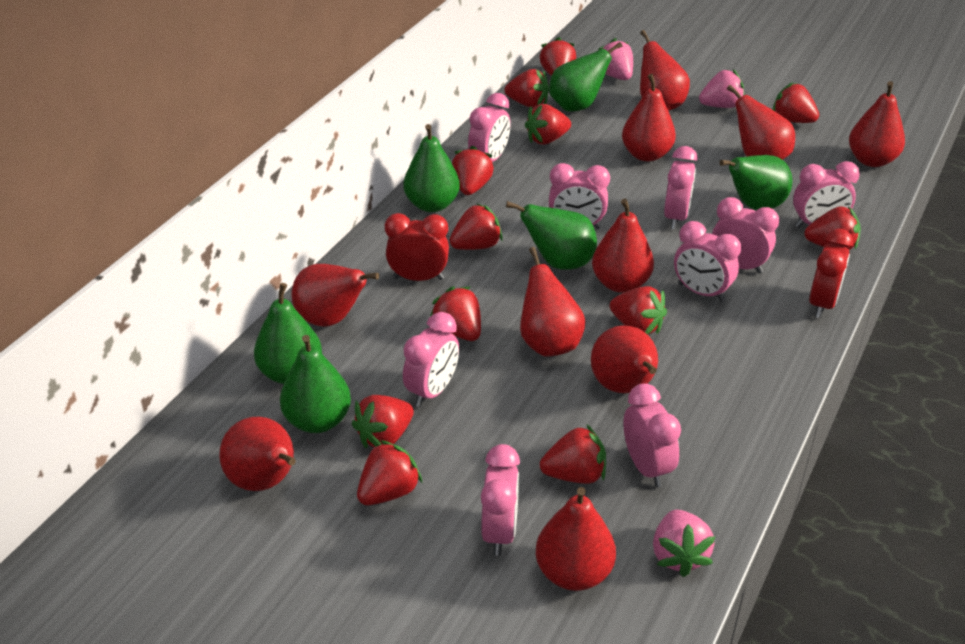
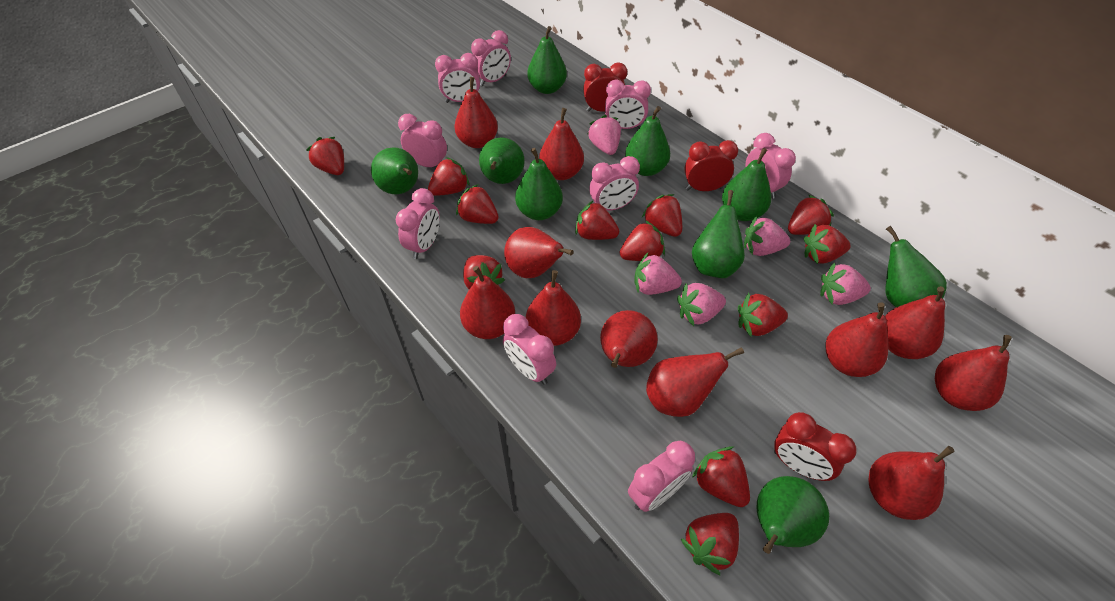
green pear: [254,283,322,384] [280,335,351,433] [404,124,460,212] [506,201,597,270] [549,42,622,112] [719,155,792,210] = 6 -> [371,147,418,194] [479,137,525,184] [515,148,563,220] [527,26,567,94] [625,106,670,176] [692,190,745,278] [722,148,771,221] [757,476,829,554] [885,226,947,307] = 9
pink strawberry: [598,38,633,80] [653,510,715,577] [699,69,745,108] = 3 -> [588,115,621,155] [634,253,682,295] [677,283,726,326] [744,216,790,256] [820,262,871,305] = 5
red clock: [385,213,449,281] [809,229,853,318] = 2 -> [583,62,627,112] [684,140,738,191] [774,412,857,481] = 3
red pear: [219,417,296,491] [291,264,379,327] [520,247,585,357] [536,487,616,591] [591,325,658,393] [592,198,654,293] [622,74,676,161] [640,30,690,111] [727,85,795,160] [849,81,905,167] = 10 -> [454,77,498,148] [460,266,515,339] [504,227,574,278] [526,270,581,346] [539,108,584,180] [600,310,658,368] [646,347,744,417] [826,302,888,377] [868,446,955,520] [885,286,945,359] [935,335,1012,411] = 11

